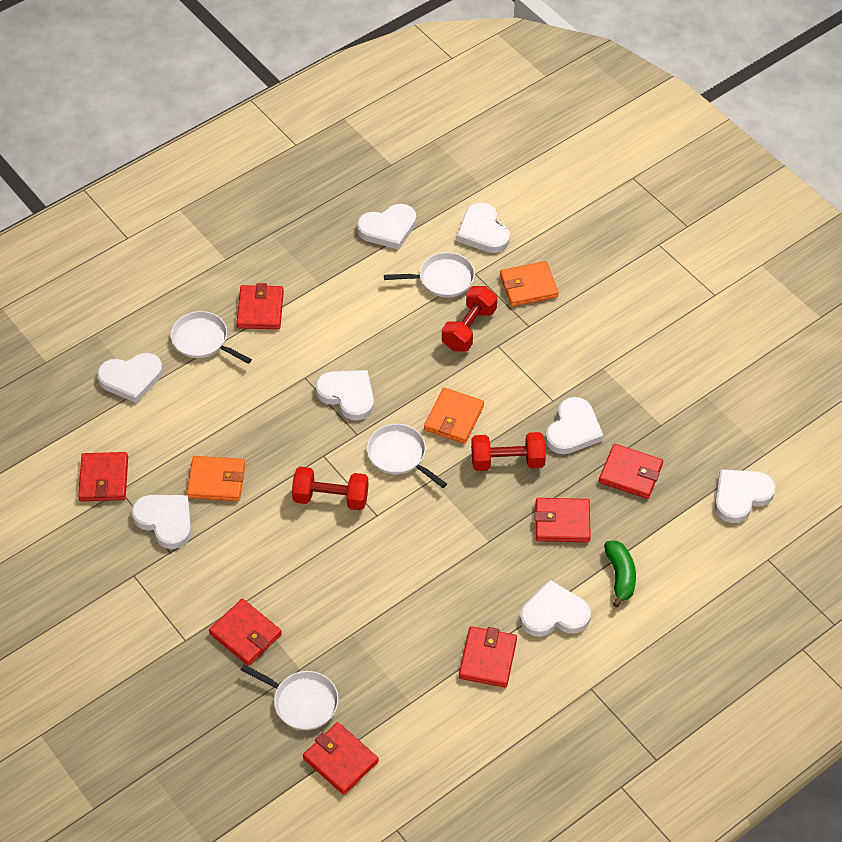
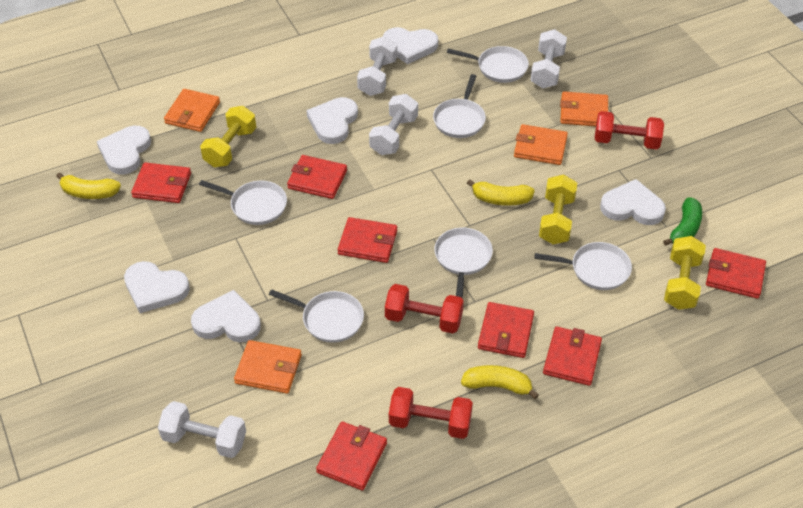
orange wallet: [186,456,245,501] [424,387,484,444] [500,261,559,306] = 3 -> [164,89,220,132] [234,340,302,394] [514,124,568,165] [560,91,608,126] = 4
white dumbbell: none = 0 -> [158,401,246,458] [357,36,397,96] [369,94,418,155] [530,29,567,88] = 4
white heart: [97,353,163,403] [131,495,191,549] [315,370,374,421] [357,204,416,250] [457,202,510,253] [520,580,591,637] [545,397,604,454] [715,469,776,523] = 8 -> [97,126,151,175] [124,261,190,313] [191,290,261,342] [306,97,358,144] [383,27,438,64] [600,179,666,225] = 6
white pan: [171,311,252,364] [241,664,339,730] [367,424,447,488] [384,252,475,297] = 4 -> [199,180,287,225] [269,289,364,343] [433,74,486,138] [434,228,493,299] [447,46,529,83] [534,242,632,290] = 6
yellow banana: none = 0 -> [56,172,121,199] [461,365,539,399] [467,179,535,206] = 3
yellow dumbbell: none = 0 -> [200,106,256,167] [539,174,577,244] [664,236,706,310] = 3

